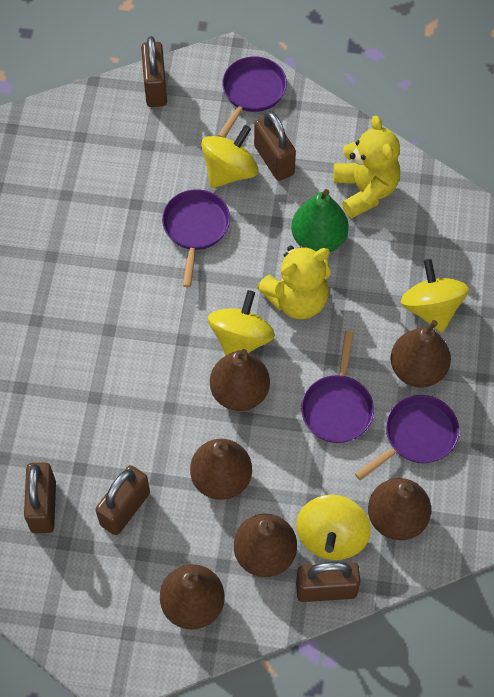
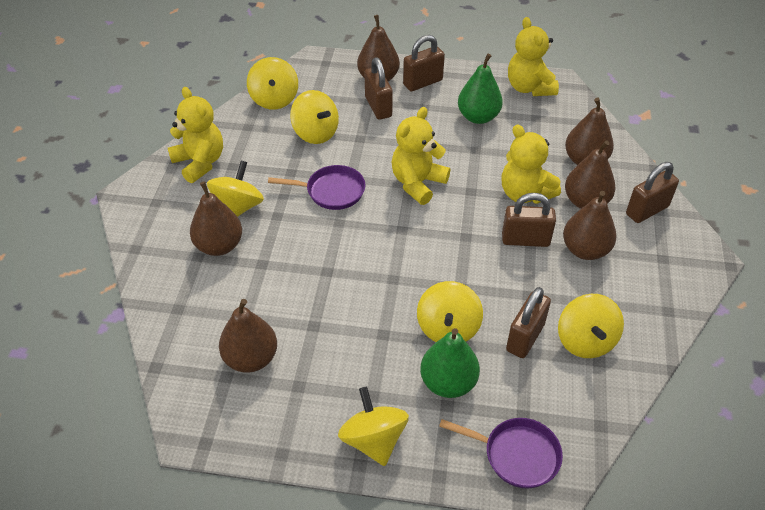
green pear: [291,189,349,252] = 1 -> [420,328,480,398] [458,54,503,124] = 2
purple pan: [162,189,230,287] [218,56,287,138] [301,330,374,443] [355,395,459,480] = 4 -> [268,165,365,210] [439,418,563,489] = 2
yellow spinning top: [201,125,259,188] [208,290,275,355] [296,495,371,560] [401,259,469,333] = 4 -> [207,161,264,217] [247,57,298,110] [290,90,339,144] [338,387,409,466] [417,281,483,342] [558,294,624,358] = 6
yellow teddy bear: [257,245,331,319] [333,115,400,219] = 2 -> [168,87,223,183] [391,107,450,205] [501,125,561,204] [508,17,559,96] = 4

